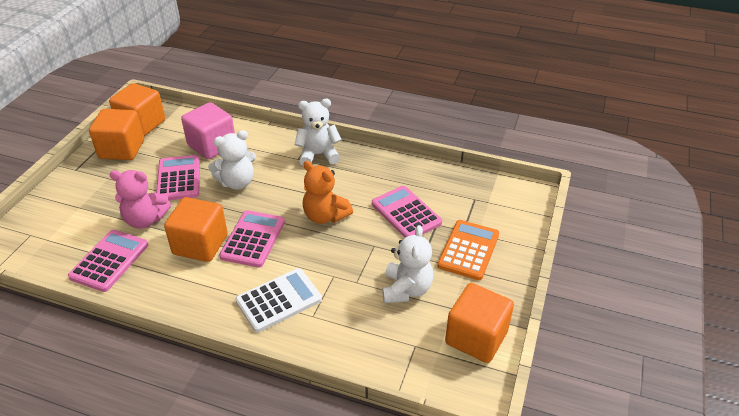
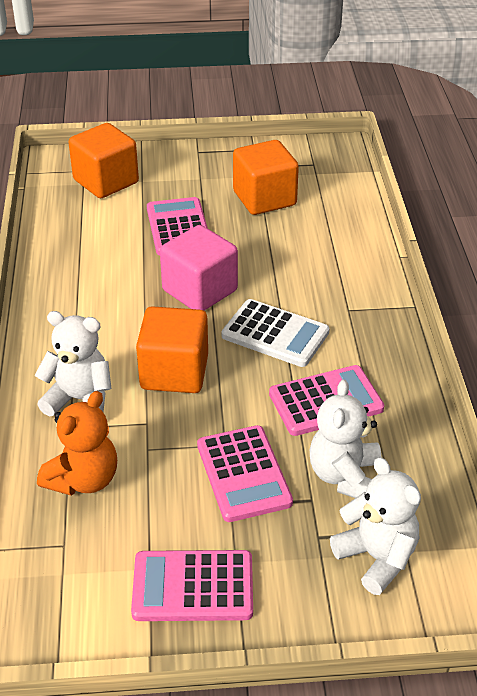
orange calculator: [437,220,499,280] = 1 -> none = 0
orange cube: [89,109,144,160] [109,83,165,136] [164,197,228,262] [445,283,514,363] = 4 -> [68,123,139,198] [136,306,208,393] [233,140,299,215] = 3
pink teddy bear: [109,170,171,229] = 1 -> none = 0

